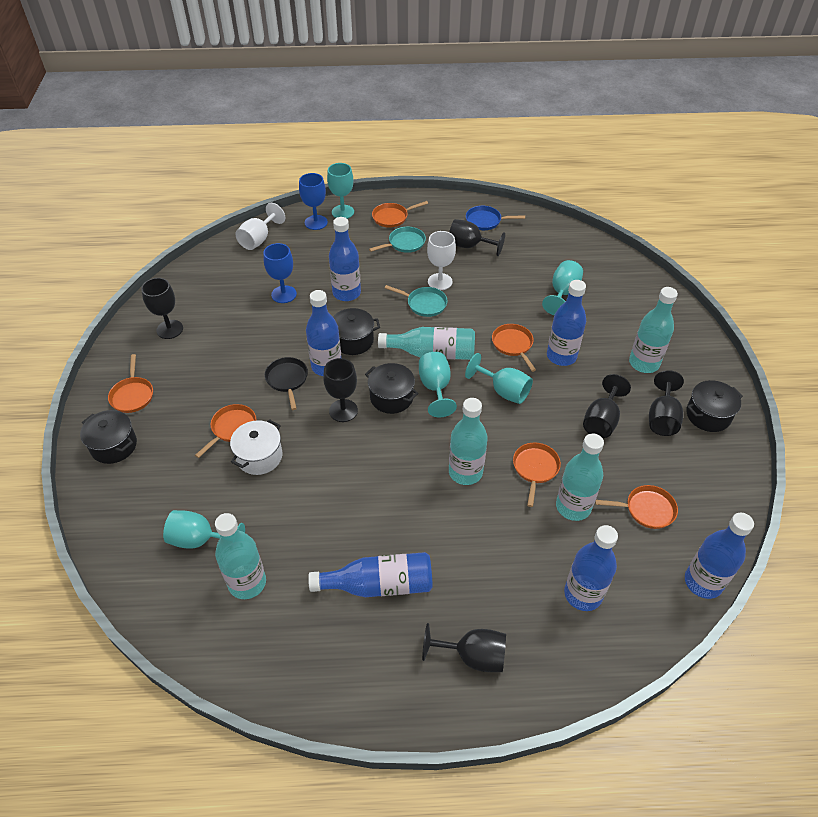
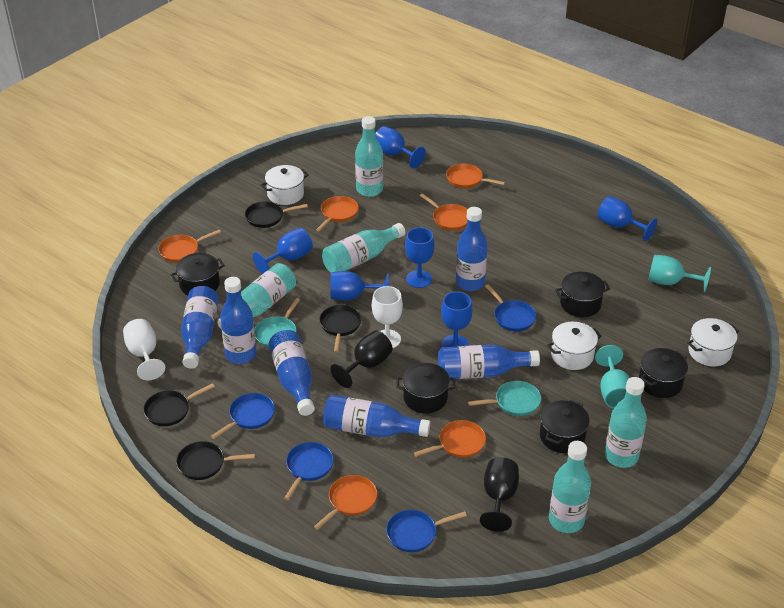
black goblet: [141,278,183,339] [323,358,358,422] [422,623,506,672] [449,219,505,256] [583,374,631,438] [649,370,684,436] = 6 -> [330,330,393,388] [480,457,519,532] = 2
black pan: [264,357,308,410] = 1 -> [143,383,215,426] [176,441,255,480] [245,201,308,228] [319,305,361,353] = 4
black pot: [80,410,137,464] [333,308,380,355] [365,363,418,414] [686,380,743,432] = 4 -> [170,253,225,295] [396,363,456,414] [540,400,590,453] [555,272,610,317] [639,348,688,398] = 5
blue goblet: [263,243,297,303] [299,173,328,230] = 2 -> [253,228,313,274] [330,271,389,301] [375,126,426,168] [405,227,434,288] [441,291,473,347] [597,196,657,241] = 6
blue pan: [466,206,525,230] = 1 -> [211,393,275,439] [284,442,334,500] [386,510,467,552] [485,284,536,331] = 4
turquoise goblet: [163,510,245,549] [327,163,354,219] [419,352,457,417] [465,353,533,404] [542,260,583,315] = 5 -> [595,345,630,409] [648,255,711,292] = 2
white pot: [230,419,283,475] = 1 -> [261,165,308,205] [547,322,602,370] [687,318,739,366] = 3

